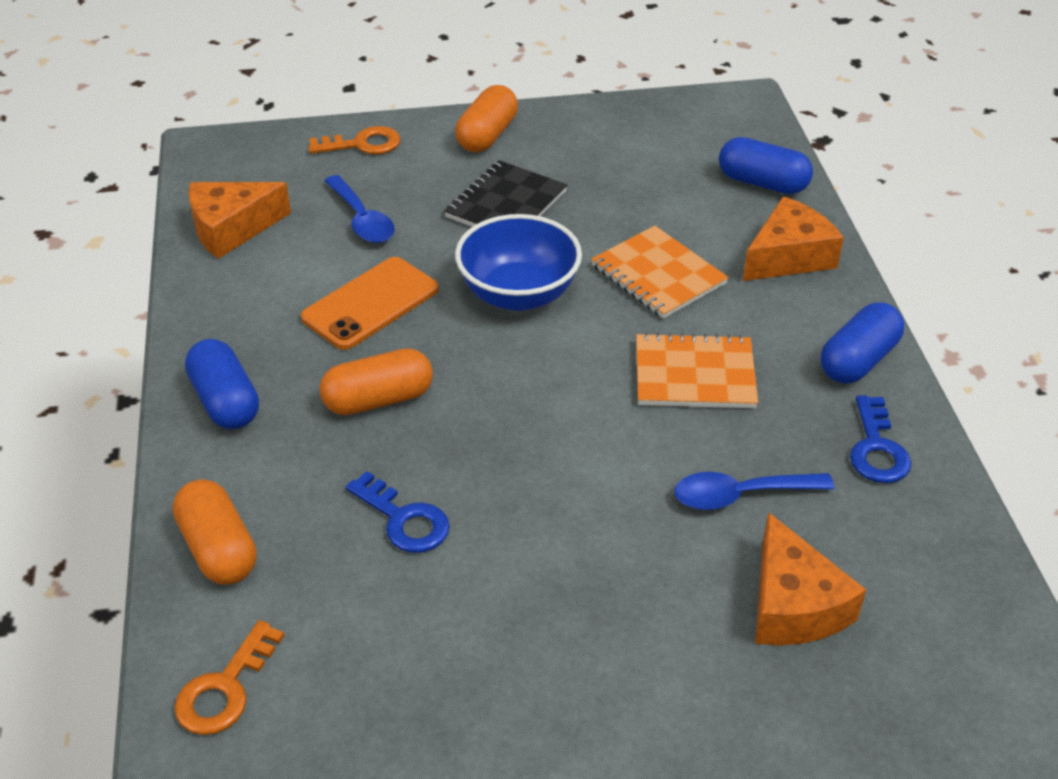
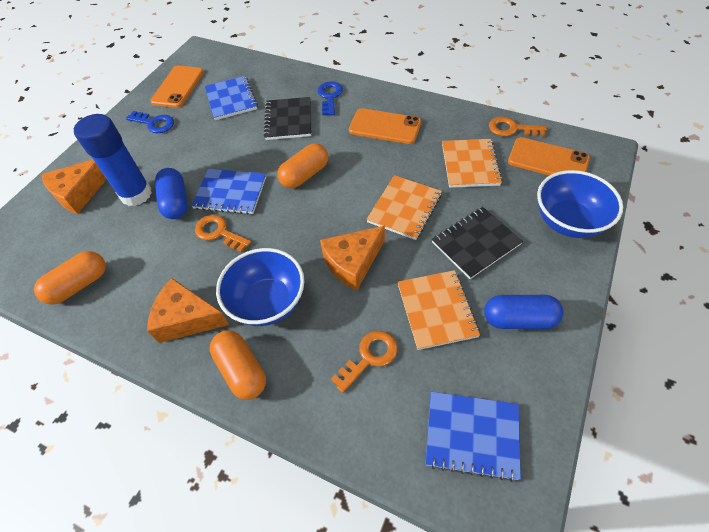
black notebook: [444,160,567,227] = 1 -> [263,97,311,140] [432,207,523,279] = 2
blue bowl: [455,214,582,311] = 1 -> [216,248,304,326] [537,170,623,238] = 2
blue capsule: [185,339,259,429] [719,137,813,194] [821,302,904,383] = 3 -> [155,168,187,219] [484,295,564,329] = 2
blue glue stick: none = 0 -> [74,114,152,206] = 1
blue notebook: none = 0 -> [191,169,266,214] [204,76,258,120] [425,392,521,482] = 3
blue spoon: [324,175,395,243] [674,472,834,510] = 2 -> none = 0
orange key: [174,620,285,735] [308,126,400,154] = 2 -> [195,215,251,253] [331,331,398,393] [489,117,547,136] = 3
orange notebook: [591,226,729,319] [636,332,758,408] = 2 -> [366,175,442,240] [398,270,480,350] [442,139,502,188] = 3
orange phone: [301,257,439,350] = 1 -> [150,66,204,108] [349,108,421,144] [508,137,590,176] = 3

